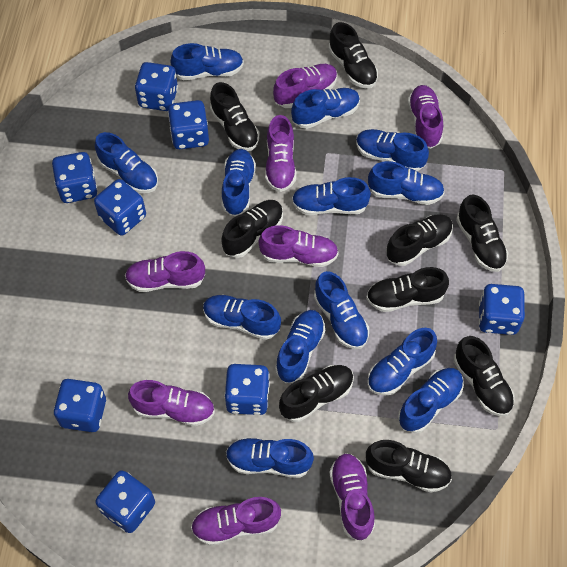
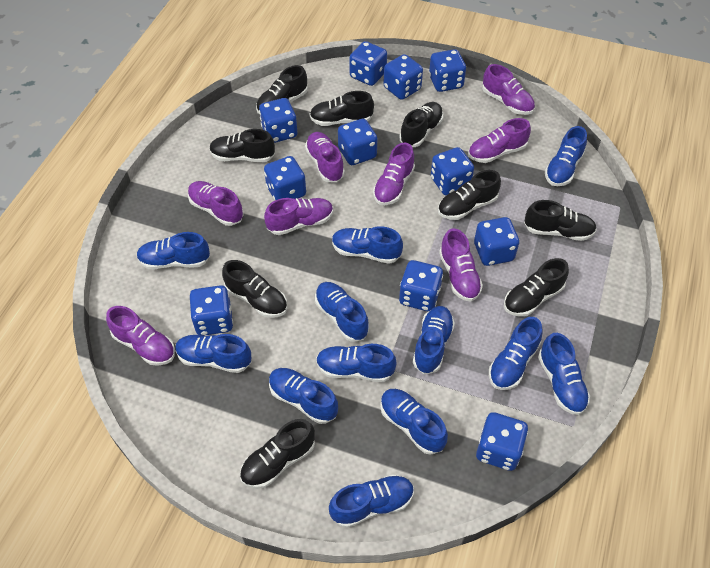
blue dice: [52,152,98,203] [54,379,106,432] [94,179,146,236] [95,470,155,533] [135,62,178,111] [168,100,209,149] [224,364,270,415] [479,284,525,335] = 8 -> [190,285,233,336] [259,98,297,143] [264,156,306,200] [338,119,377,165] [350,41,387,86] [383,54,423,100] [399,260,443,312] [429,49,466,92] [431,147,474,195] [474,217,519,266] [476,412,528,471] = 11
blue shoe: [95,132,158,193] [171,43,244,80] [203,295,281,340] [222,149,256,216] [226,438,314,478] [275,310,325,383] [291,88,360,129] [292,177,371,215] [314,271,369,349] [356,129,429,172] [367,328,437,396] [368,161,445,205] [398,368,464,433] = 13 -> [137,232,210,269] [175,334,251,373] [269,368,338,424] [315,282,369,342] [316,344,397,382] [329,474,414,528] [332,226,403,264] [380,389,448,455] [413,306,455,374] [489,317,543,390] [538,333,590,415] [545,126,587,186] = 12

